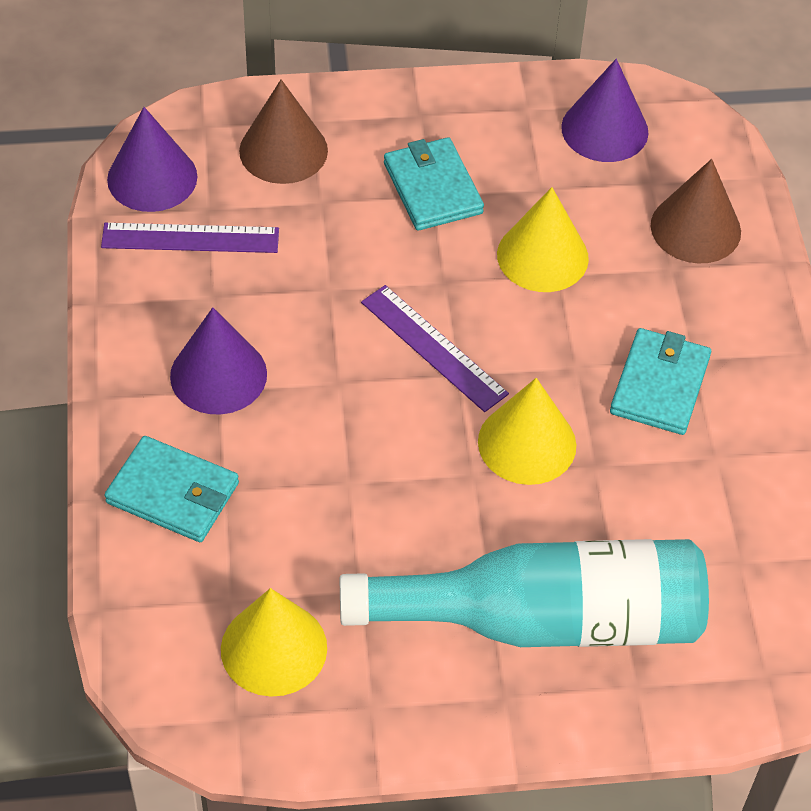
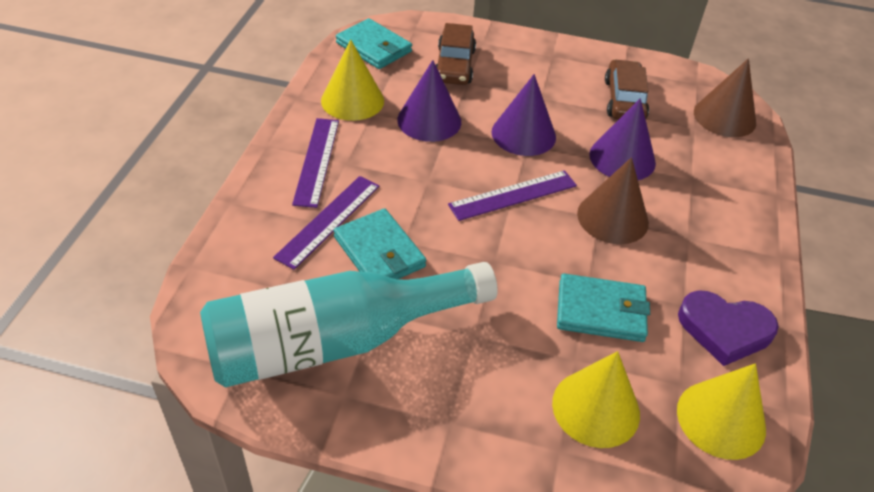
brown car: none = 0 -> [436,23,476,85] [605,59,649,120] = 2
purple heart: none = 0 -> [678,290,779,366] = 1
purple ruler: [101,223,279,253] [361,285,509,412] = 2 -> [273,176,379,270] [292,118,339,208] [448,170,577,221] = 3

